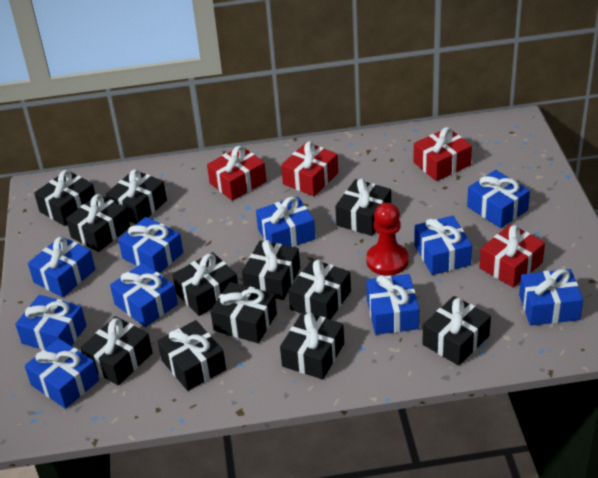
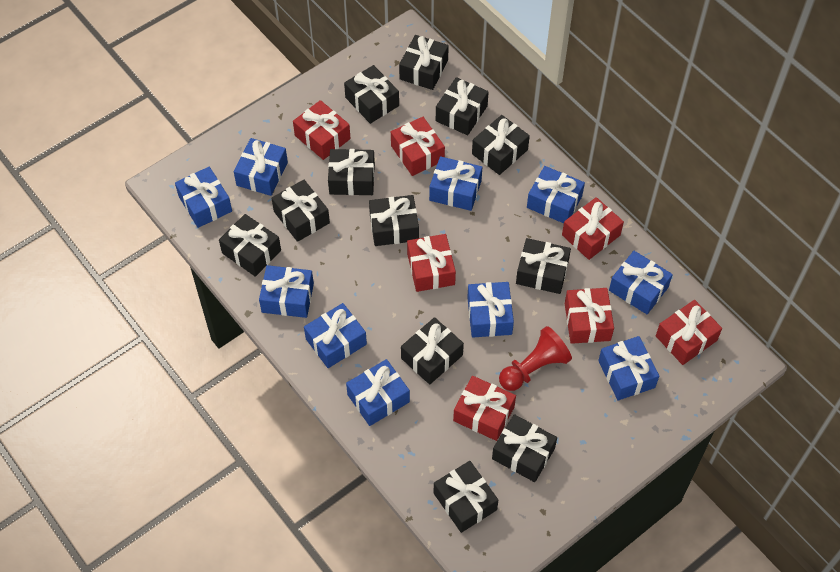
red gift: [207,146,266,201] [281,141,338,197] [414,127,472,181] [479,224,545,287] = 4 -> [293,100,351,160] [391,117,445,176] [407,234,456,292] [453,376,516,441] [562,197,624,260] [565,288,614,344] [656,300,722,365] = 7

